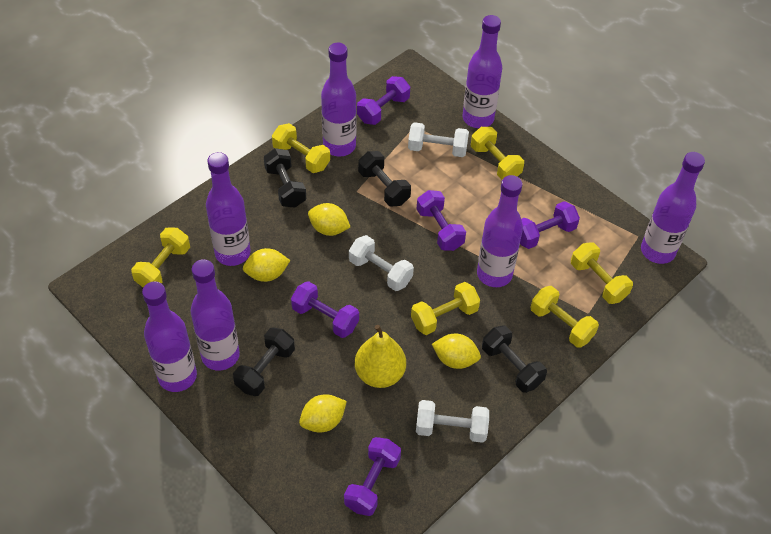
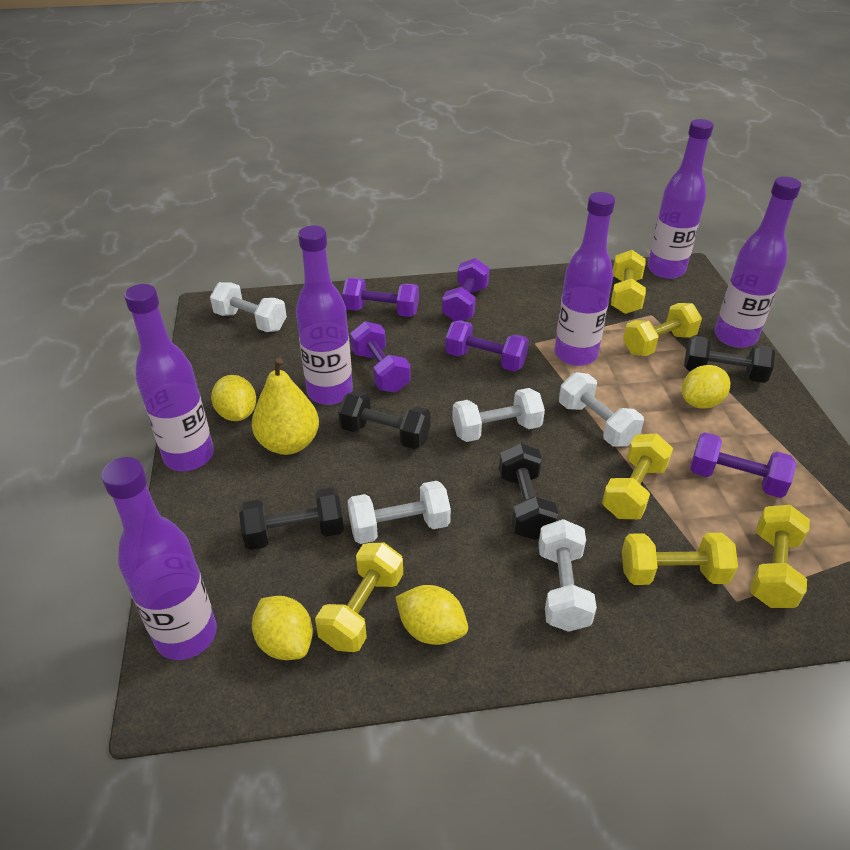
purple bottle: [142,281,197,392] [191,259,240,371] [206,152,250,266] [321,43,357,157] [462,15,502,128] [477,175,523,287] [641,152,705,264] = 7 -> [101,457,217,660] [124,284,214,471] [296,225,353,405] [554,192,615,366] [648,119,714,279] [714,176,801,348] = 6
white dumbbell: [349,235,414,291] [408,122,469,157] [416,400,489,443] = 3 -> [210,282,287,332] [347,481,451,544] [452,388,545,442] [538,519,597,632] [559,372,644,447] = 5

